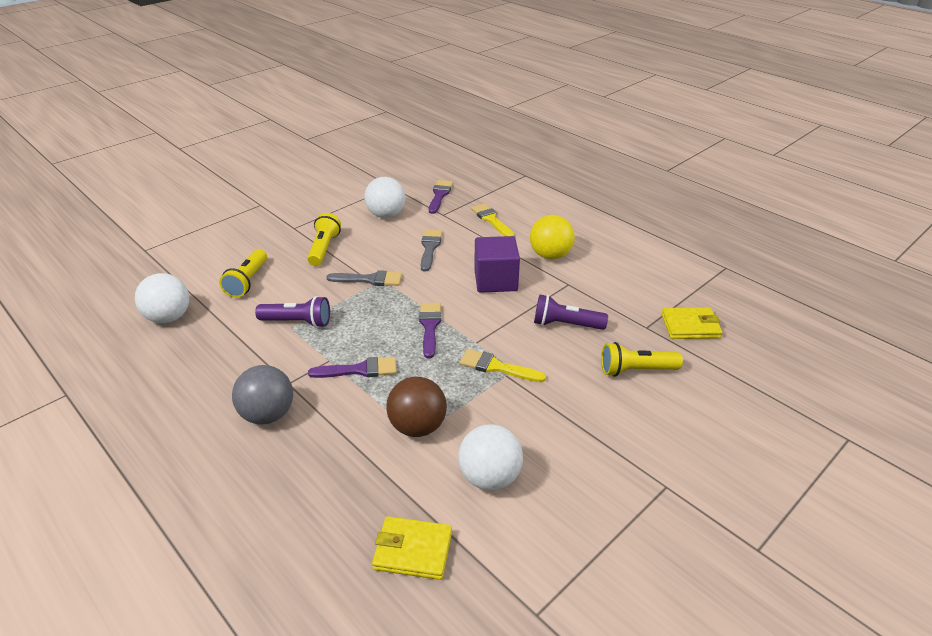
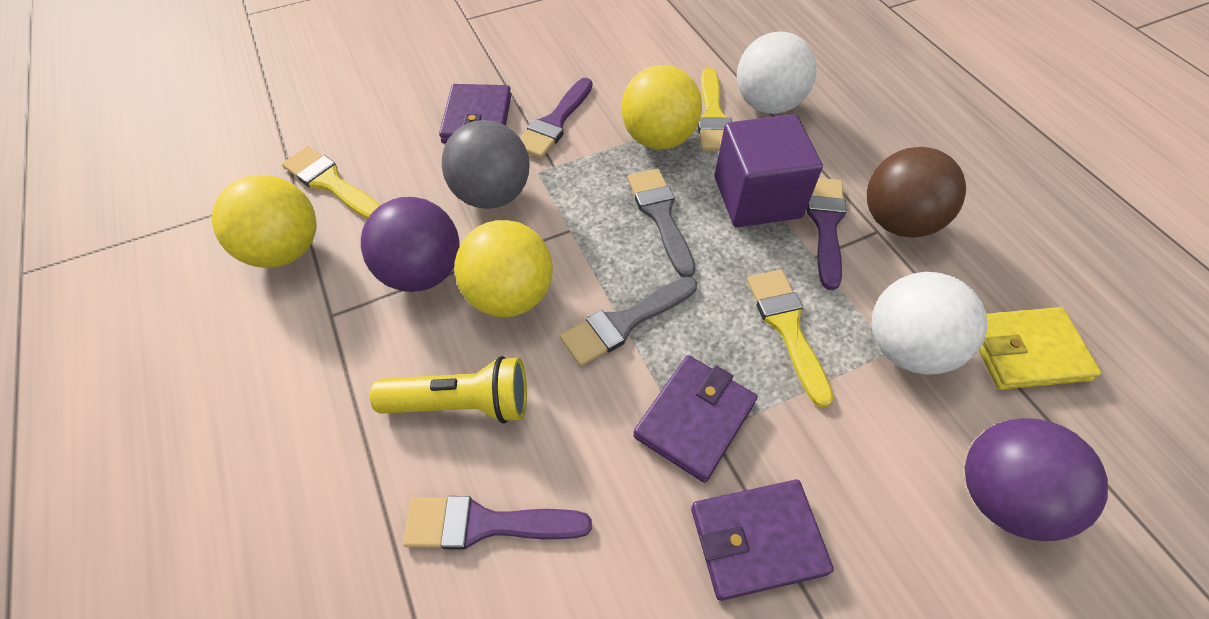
purple ball: none = 0 -> [361,197,460,292] [965,418,1108,541] = 2
purple flashlight: [255,296,330,328] [534,295,608,330] = 2 -> none = 0
purple wallet: none = 0 -> [439,84,511,143] [633,355,757,483] [691,480,834,601] = 3
white ball: [135,273,189,323] [364,177,405,218] [458,424,523,491] = 3 -> [737,32,816,114] [872,272,987,375] = 2
yellow ball: [530,215,575,260] = 1 -> [212,175,316,268] [454,220,553,317] [621,65,702,149] = 3
yellow brush: [459,349,546,382] [471,203,514,236] = 2 -> [282,146,380,219] [698,67,732,151] [747,270,834,408] = 3
yellow flashlight: [219,249,267,298] [307,213,341,266] [601,342,683,377] = 3 -> [370,356,527,423] = 1
yellow wallet: [372,516,452,580] [661,307,723,339] = 2 -> [979,307,1101,390] = 1

